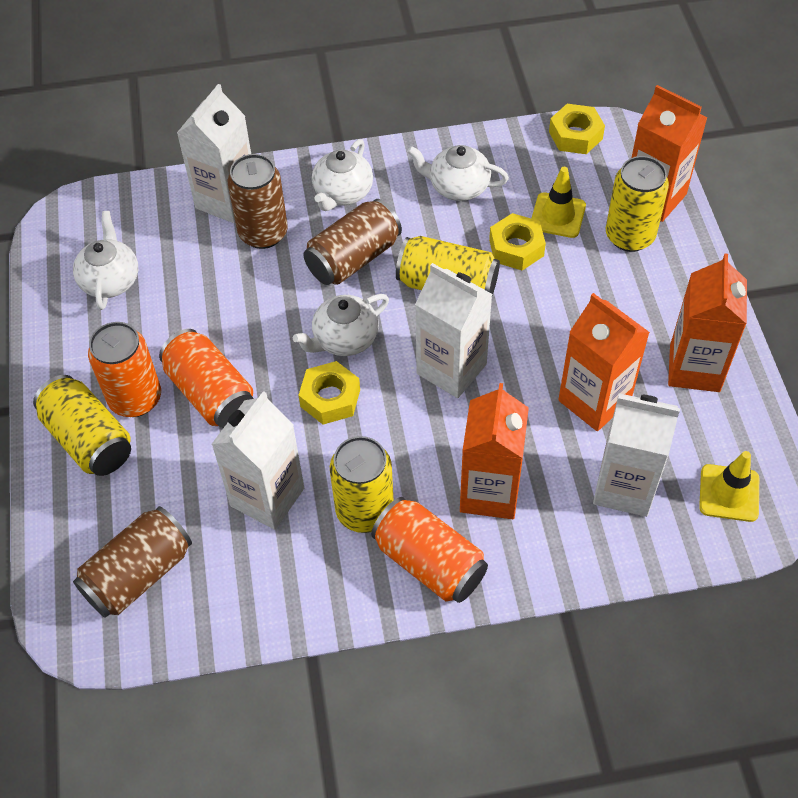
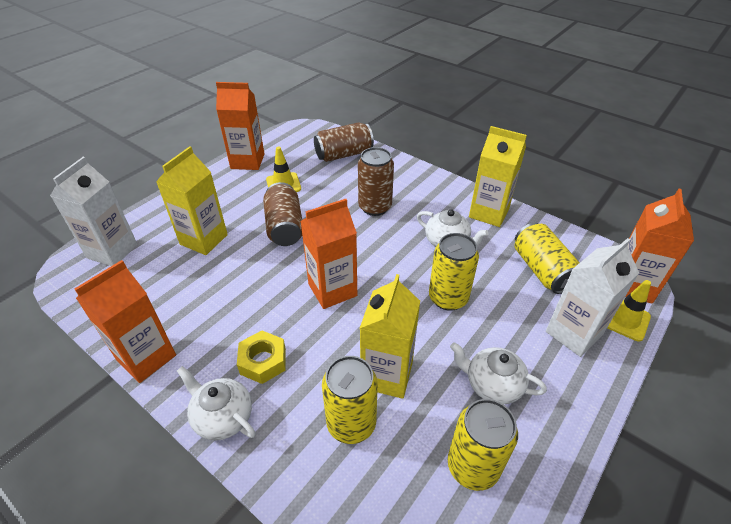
orange can: [88,322,161,417] [159,329,254,428] [371,497,488,603] = 3 -> none = 0
white carton: [177,84,251,223] [211,391,304,530] [415,263,492,398] [593,393,680,517] = 4 -> [50,157,137,266] [546,238,639,357] = 2
white teapot: [73,211,138,310] [293,294,389,356] [312,139,373,211] [407,145,509,201] = 4 -> [177,366,256,440] [417,209,488,247] [450,342,547,404] = 3
yellow carton: none = 0 -> [156,146,228,255] [359,274,420,399] [469,126,527,227] = 3
yellow nut: [298,361,360,424] [489,213,546,270] [549,104,605,154] = 3 -> [237,330,286,384] = 1

